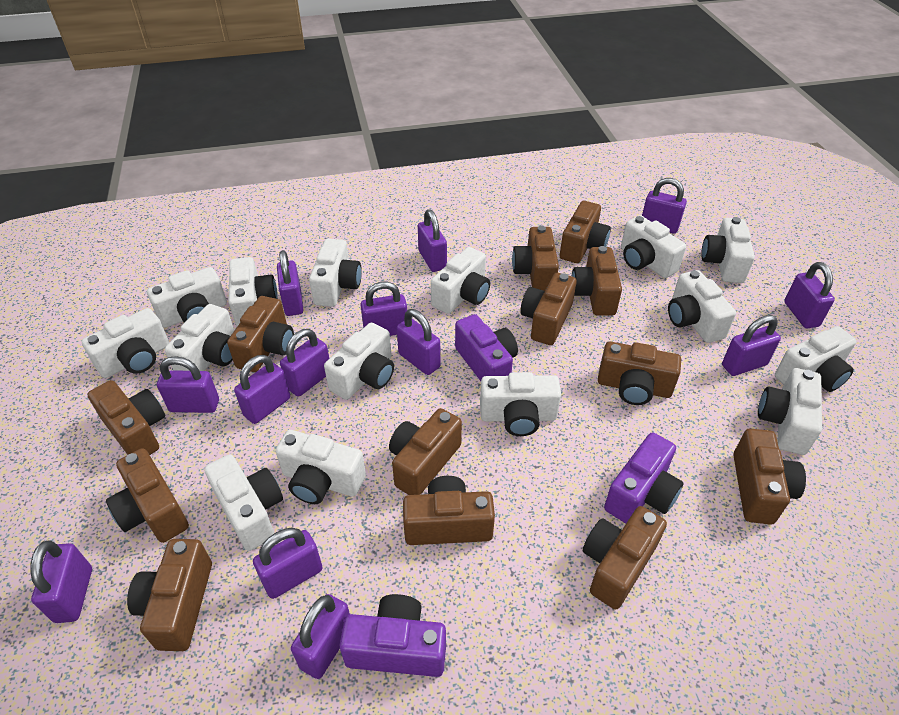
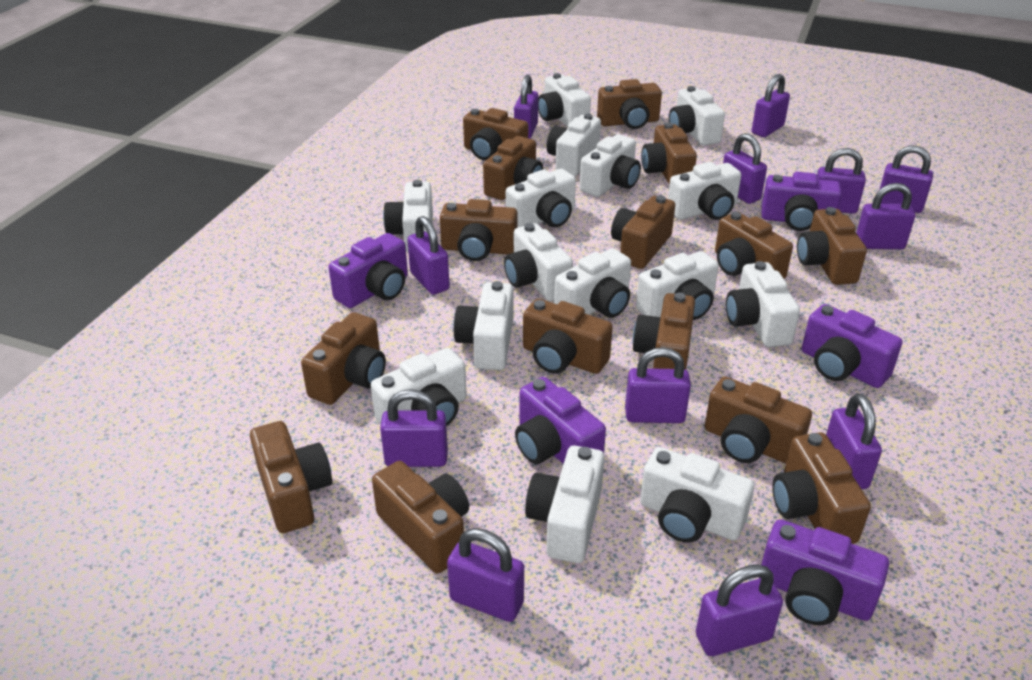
brown camera: [87,380,165,455] [106,448,189,543] [127,539,212,651] [227,296,294,372] [389,408,462,495] [403,476,495,545] [512,225,559,291] [520,273,577,345] [560,201,611,263] [572,246,622,315] [583,506,667,609] [598,341,681,405] [733,428,806,525] = 13 -> [250,421,332,533] [301,312,386,405] [372,461,469,574] [440,199,518,261] [463,108,528,160] [483,136,543,200] [523,299,613,374] [597,79,662,129] [611,195,675,269] [633,293,695,370] [641,122,697,185] [705,377,812,464] [715,212,793,279] [772,432,871,544] [797,207,867,285] = 15
purple camera: [340,594,446,677] [455,314,518,381] [604,432,683,523] = 3 -> [328,233,408,308] [515,377,606,464] [759,519,889,625] [761,172,842,231] [802,304,903,388] = 5
purple padlock: [30,540,92,623] [157,356,219,413] [234,355,290,424] [253,528,323,599] [277,250,303,316] [280,329,329,397] [291,594,350,679] [360,282,407,336] [397,309,441,375] [418,209,447,272] [642,178,687,234] [722,315,781,376] [784,262,835,328] = 13 -> [380,389,448,467] [407,216,450,295] [447,528,524,622] [514,75,538,139] [625,347,691,423] [696,564,783,656] [723,133,767,204] [752,74,790,137] [817,148,866,214] [826,394,882,489] [856,183,915,249] [879,146,933,213] = 12

